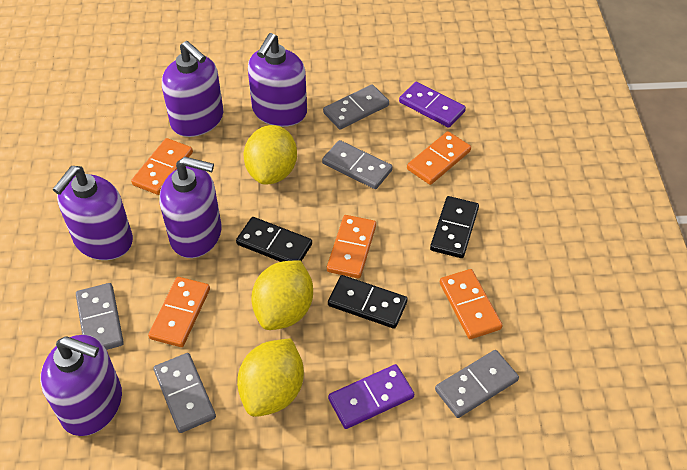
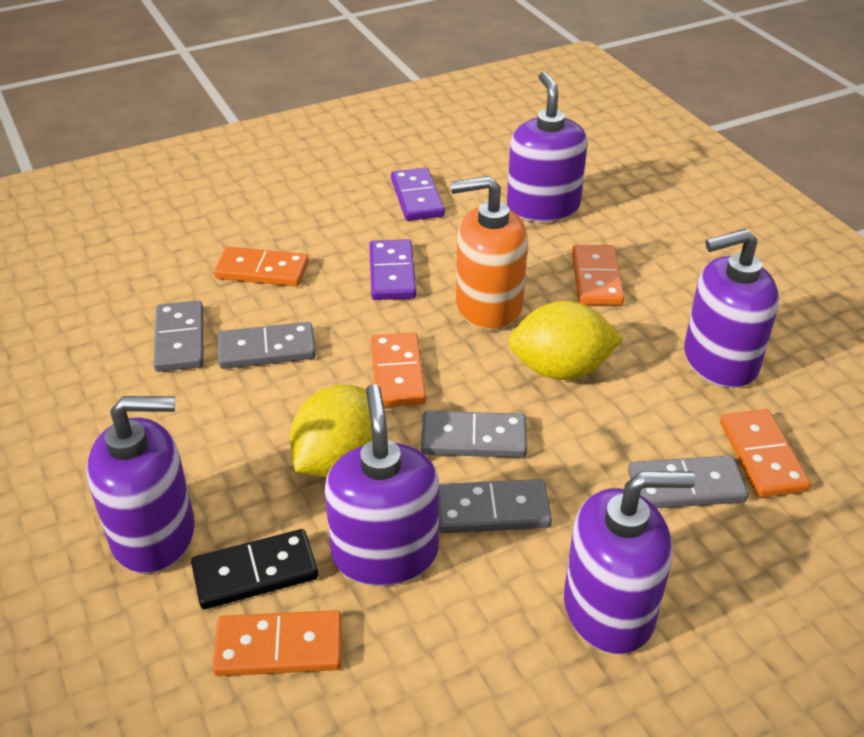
black domino: [236,217,312,262] [328,275,408,329] [430,196,479,258] = 3 -> [191,529,318,609] = 1
orange soap dispenser: none = 0 -> [451,176,528,330] = 1
yellow lemon: [237,338,304,417] [244,125,297,184] [251,260,313,330] = 3 -> [290,385,372,477] [509,301,623,380] = 2

